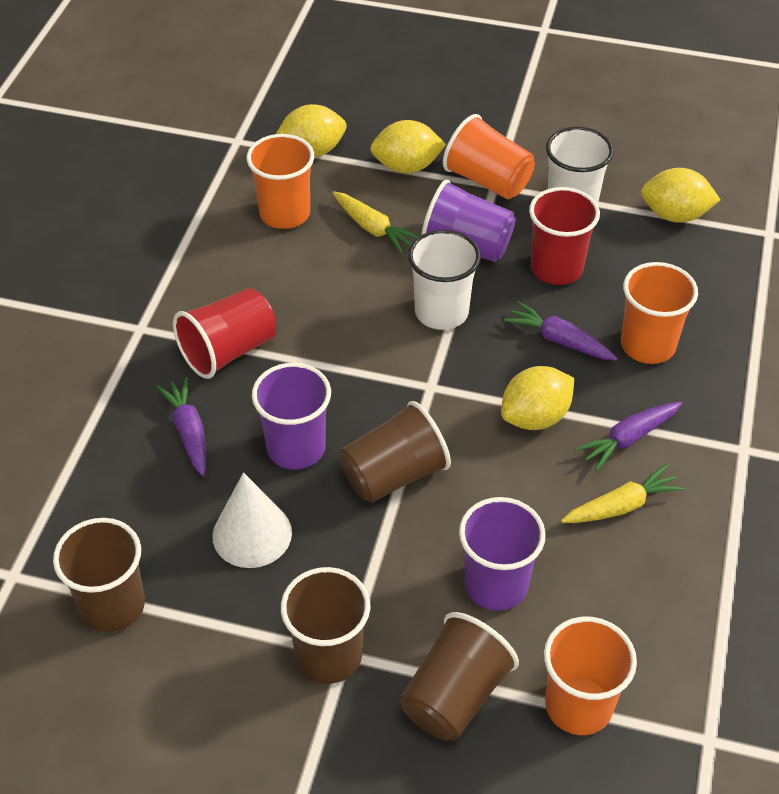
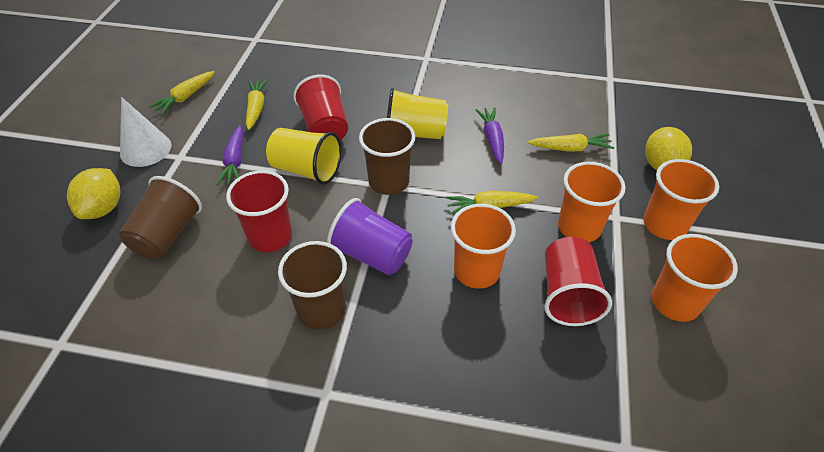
brown cup: [53,518,145,632] [281,567,371,684] [340,401,451,503] [400,612,519,741] = 4 -> [119,176,202,259] [278,241,347,330] [359,118,415,195] = 3
purple carrot: [156,377,206,476] [504,301,617,360] [575,402,682,471] = 3 -> [217,125,243,185] [475,107,504,164] = 2
purple cup: [252,363,331,469] [421,179,516,262] [459,497,546,611] = 3 -> [327,198,413,275] = 1
red cup: [173,288,276,379] [529,187,600,285] = 2 -> [226,170,292,252] [293,75,348,140] [544,237,612,326] = 3
white cup: [408,230,481,330] [546,127,614,204] = 2 -> none = 0
yellow carrot: [333,191,419,253] [561,464,685,523] = 2 -> [149,71,215,115] [246,79,268,130] [446,191,538,215] [528,134,614,152] = 4
yellow cup: none = 0 -> [266,128,342,185] [387,88,448,139] = 2
yellow lemon: [276,104,347,157] [370,120,446,173] [501,366,574,430] [641,168,721,223] = 4 -> [67,168,120,219] [645,127,692,170] = 2

